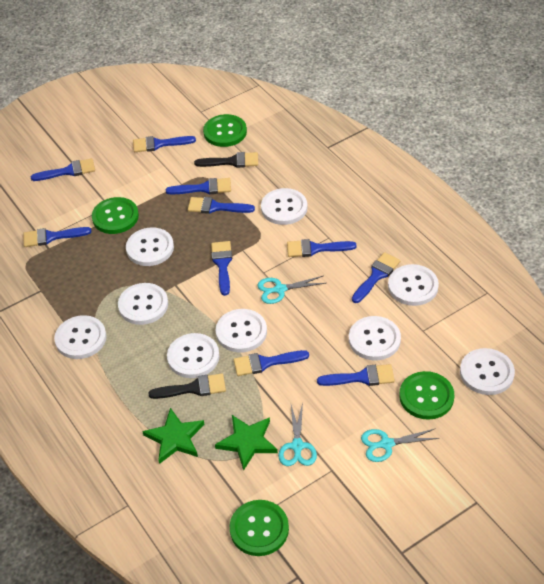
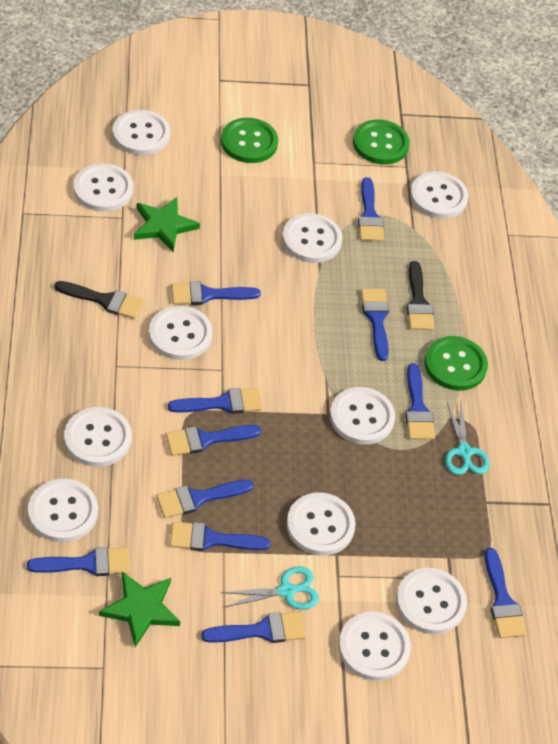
blue brush: [23,227,91,247] [30,158,95,181] [133,136,196,152] [166,178,231,194] [188,197,255,214] [211,241,232,296] [234,350,309,376] [287,239,357,257] [317,364,395,386] [352,252,400,303] = 10 -> [27,547,130,576] [156,479,254,518] [166,425,261,456] [168,388,263,414] [170,522,270,551] [171,282,261,305] [201,612,306,643] [358,177,384,241] [361,289,389,361] [405,363,435,440] [485,548,527,638] = 11
green button: [92,197,139,234] [203,114,247,147] [230,500,289,556] [399,371,454,420] = 4 -> [221,118,278,163] [353,119,410,165] [424,336,488,391] = 3
turquoise scissors: [257,276,326,304] [278,403,317,466] [361,428,440,462] = 3 -> [220,566,319,609] [445,402,490,475] = 2
white button: [54,315,107,359] [118,283,168,325] [126,228,174,266] [167,333,219,378] [216,309,267,353] [261,188,307,225] [349,316,401,360] [388,264,439,306] [460,348,515,395] = 9 -> [28,479,98,542] [64,407,132,467] [74,163,133,212] [113,110,170,155] [149,305,212,360] [282,213,342,263] [287,493,356,556] [330,387,395,445] [338,611,411,681] [396,568,467,634] [410,171,468,219] = 11

